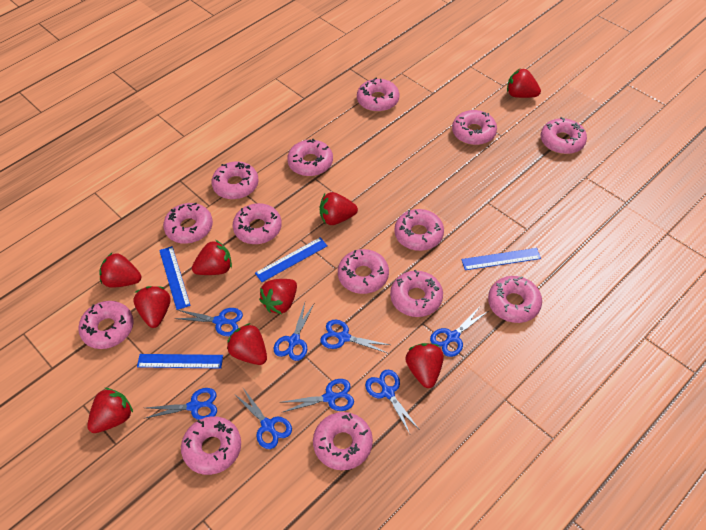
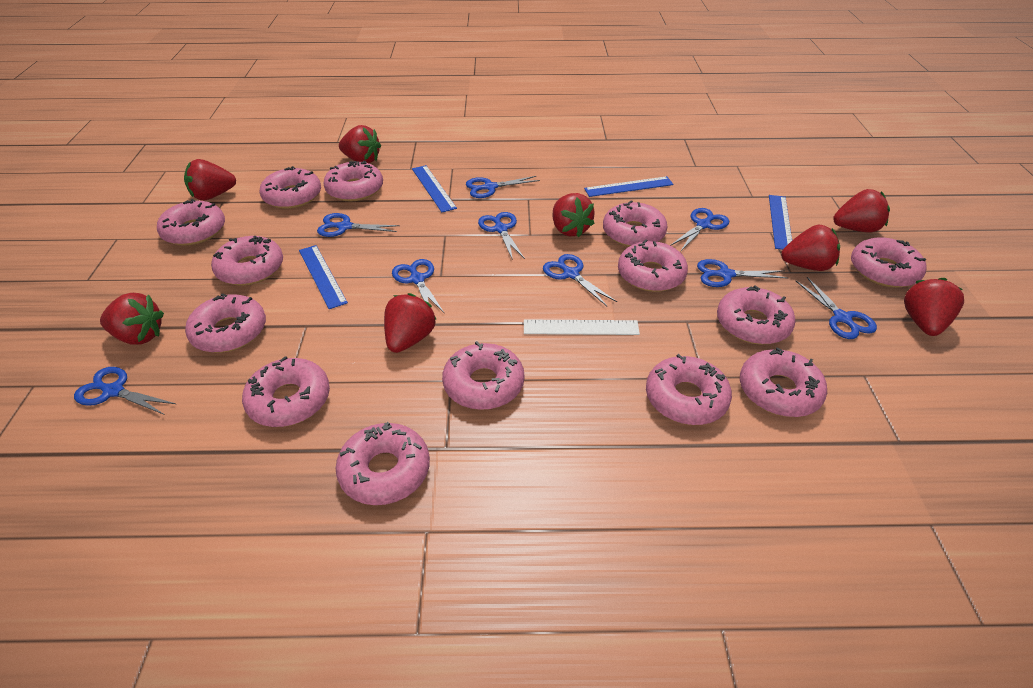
blue scissors: [144,388,217,420] [174,308,243,336] [234,388,292,449] [274,303,314,361] [283,379,354,412] [320,320,390,353] [365,369,419,434] [430,308,488,357] = 8 -> [74,367,176,415] [317,213,400,237] [392,259,445,314] [466,176,540,198] [478,212,525,260] [543,254,617,306] [670,208,729,251] [697,259,788,287] [796,277,877,339] = 9
red strawberry: [87,388,133,433] [99,253,141,288] [133,286,171,328] [192,240,232,275] [227,323,267,365] [259,279,297,314] [320,192,358,225] [405,343,444,388] [507,69,541,98] = 9 -> [100,293,164,345] [184,159,236,200] [339,125,381,163] [384,293,437,353] [553,193,595,237] [781,225,840,271] [833,189,890,233] [904,278,964,336] = 8
white ruler: none = 0 -> [524,320,640,335] = 1

